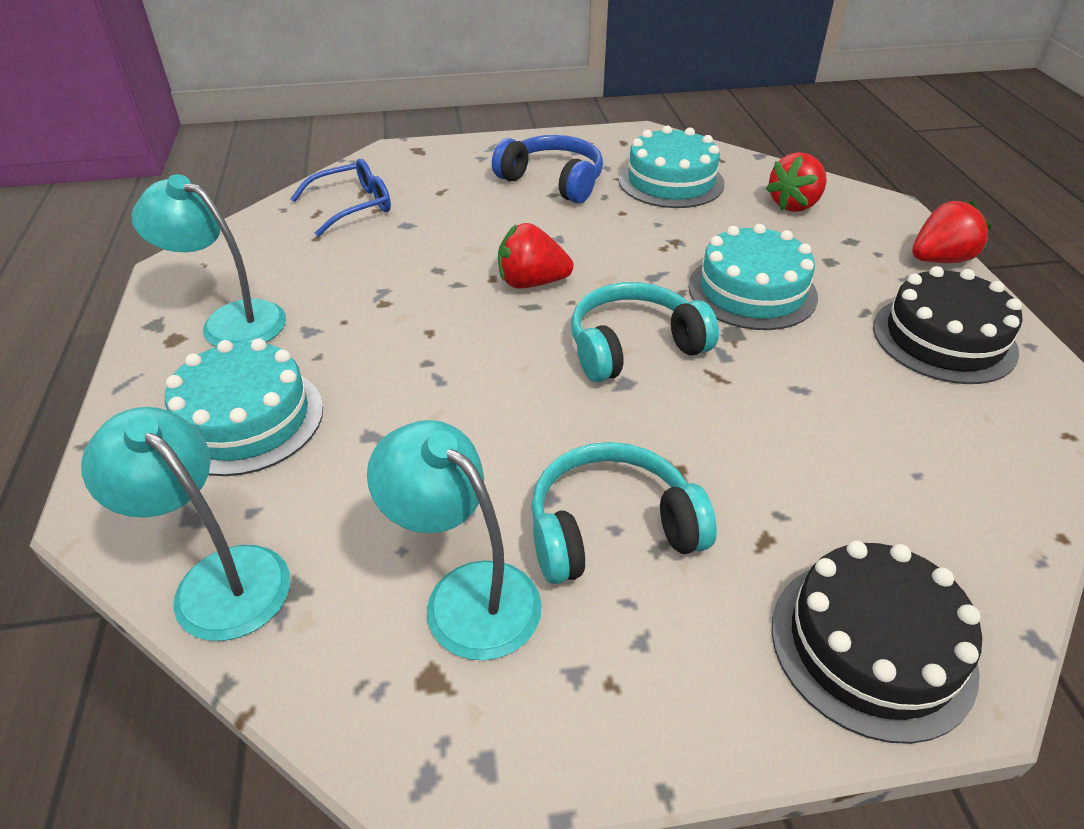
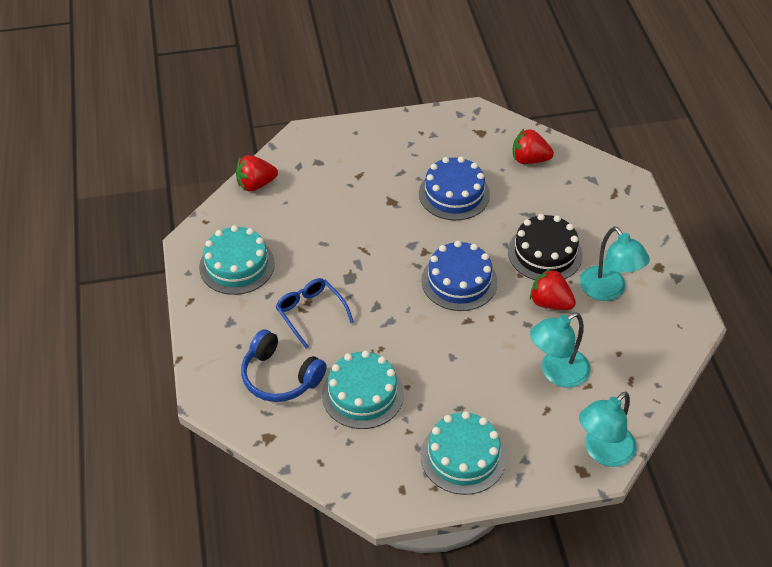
black cake: [772,540,982,744] [873,266,1022,384] = 2 -> [508,214,583,280] = 1
blue cake: none = 0 -> [419,157,490,220] [421,241,497,311] = 2
turquoise headphones: [531,442,717,584] [571,282,719,382] = 2 -> none = 0

